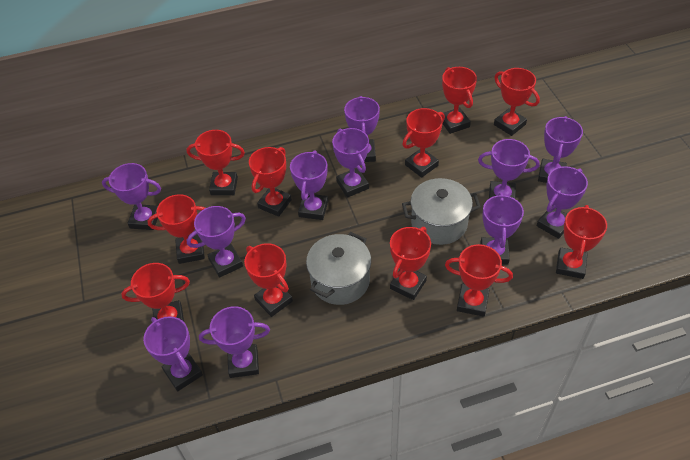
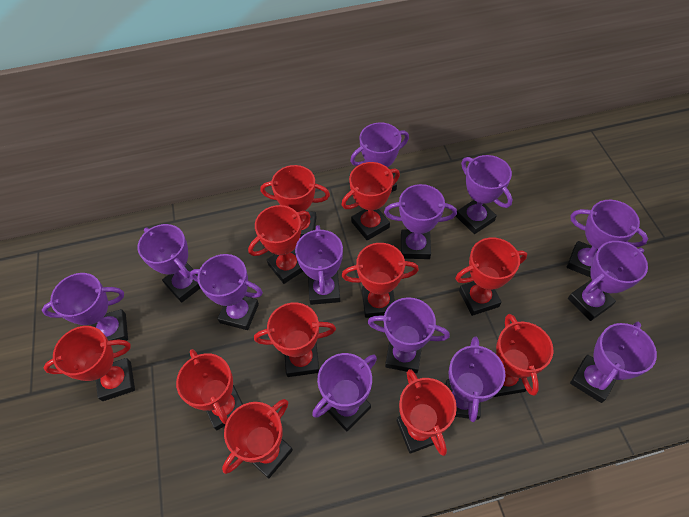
grey pot: [306,232,371,305] [402,178,481,245] = 2 -> none = 0
purple trophy: [102,163,161,230] [143,316,203,391] [187,206,246,278] [199,306,270,378] [290,150,328,220] [332,128,369,197] [344,96,380,162] [478,139,540,199] [480,193,524,265] [537,166,588,239] [538,116,583,183] = 11 -> [42,273,128,341] [138,224,200,303] [190,254,263,330] [295,225,343,305] [312,353,377,431] [350,122,409,192] [368,297,450,373] [384,184,457,259] [445,337,506,422] [456,155,513,234] [567,200,648,277] [568,241,648,321] [570,322,657,403] = 13

